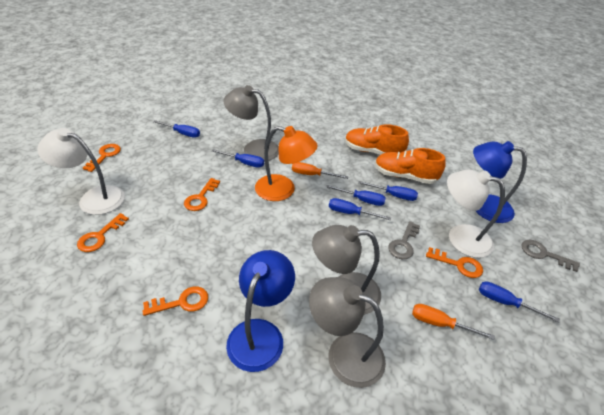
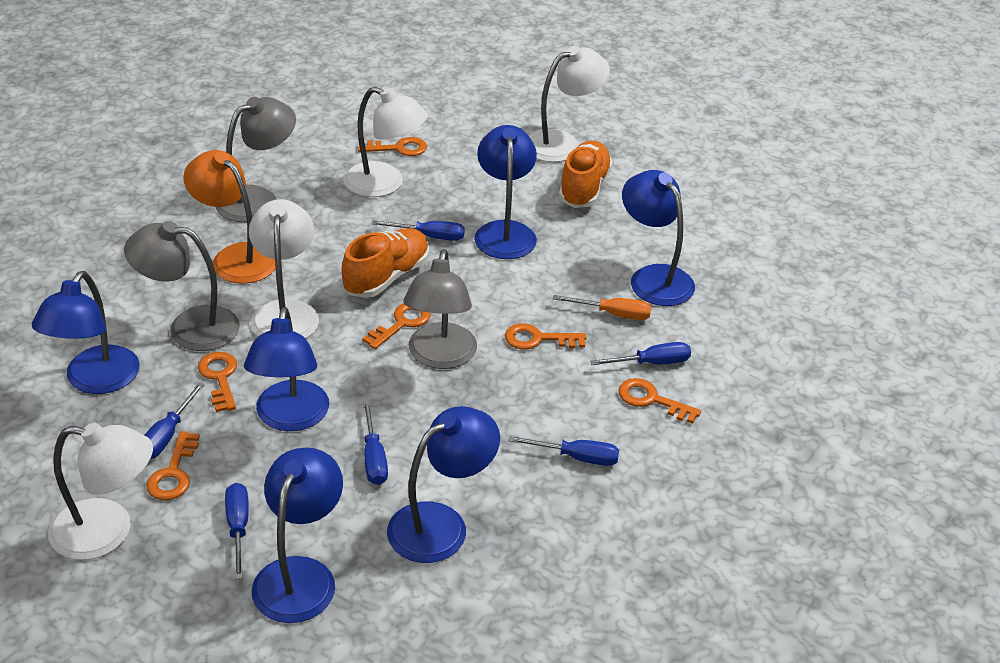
blue lamp: [226,250,295,372] [473,141,527,223] = 2 -> [32,271,140,394] [244,307,329,431] [252,447,343,623] [387,406,500,563] [474,125,537,259] [622,170,695,306] = 6
grey key: [388,221,420,259] [521,240,580,272] = 2 -> none = 0
orange key: [77,213,129,252] [83,144,121,172] [142,286,208,316] [184,178,220,211] [426,247,483,278] = 5 -> [146,431,200,500] [198,352,237,412] [358,137,427,156] [362,303,431,349] [505,323,586,349] [618,378,701,424] = 6
orange screwdriver: [292,162,348,179] [412,304,495,340] = 2 -> [553,295,651,320] = 1
white lamp: [37,128,125,215] [447,170,505,258] = 2 -> [48,422,153,560] [249,199,319,339] [343,87,428,197] [528,46,610,162] = 4

